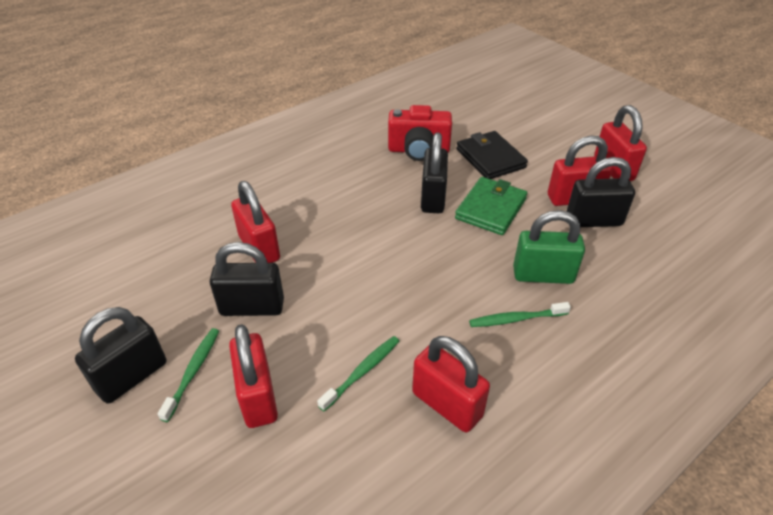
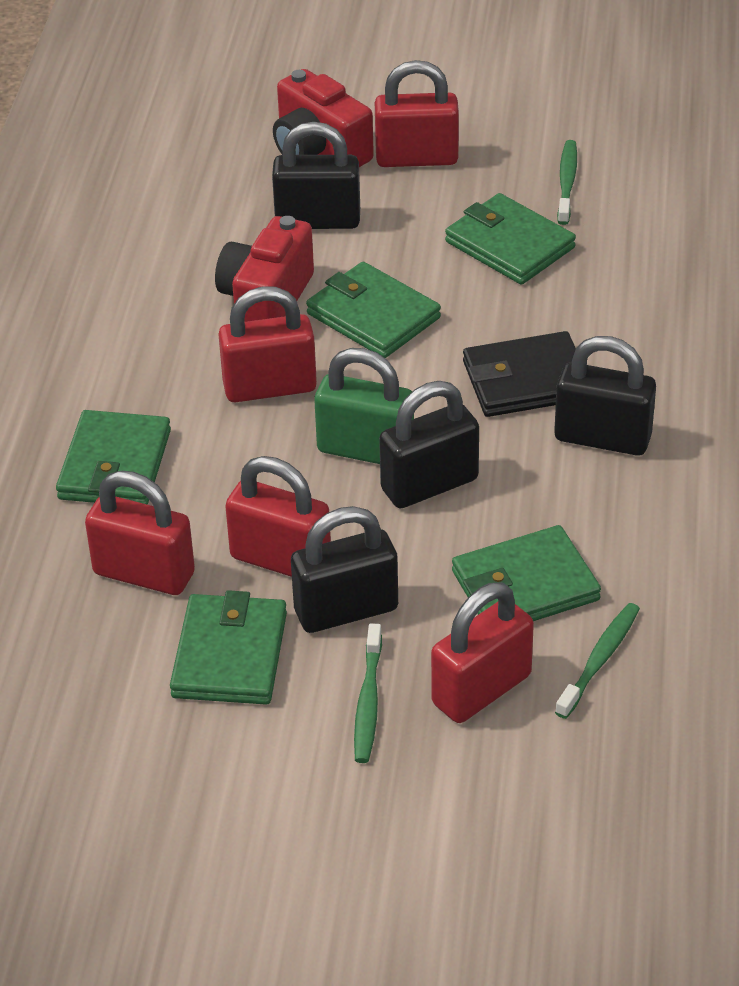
green wallet: [455,177,527,235] = 1 -> [56,410,171,505] [170,590,287,705] [306,262,441,358] [445,193,576,285] [452,525,601,621] = 5
red camera: [388,105,452,161] = 1 -> [215,216,314,322] [273,69,374,167] = 2

